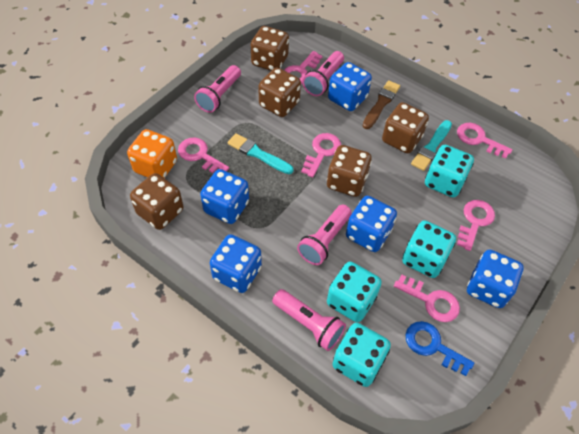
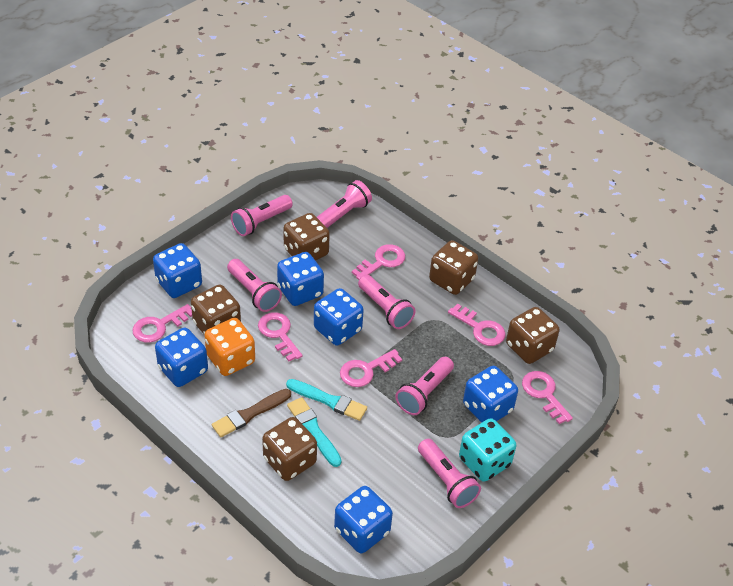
blue dice: [200,169,249,224] [210,234,262,293] [328,62,372,111] [346,196,397,252] [467,249,524,308] = 5 -> [153,243,202,298] [155,328,208,387] [277,252,324,306] [314,288,364,346] [334,486,393,553] [463,366,518,423] = 6
blue key: [405,321,474,376] = 1 -> none = 0
pink flashlight: [194,65,241,113] [272,289,346,351] [297,205,352,265] [303,51,344,96] = 4 -> [227,259,282,312] [231,195,293,236] [317,180,372,228] [358,275,415,329] [395,357,454,415] [418,439,481,508] = 6
turquoise dice: [327,262,382,322] [332,323,391,387] [402,220,456,278] [425,145,474,197] = 4 -> [459,418,516,482] = 1

